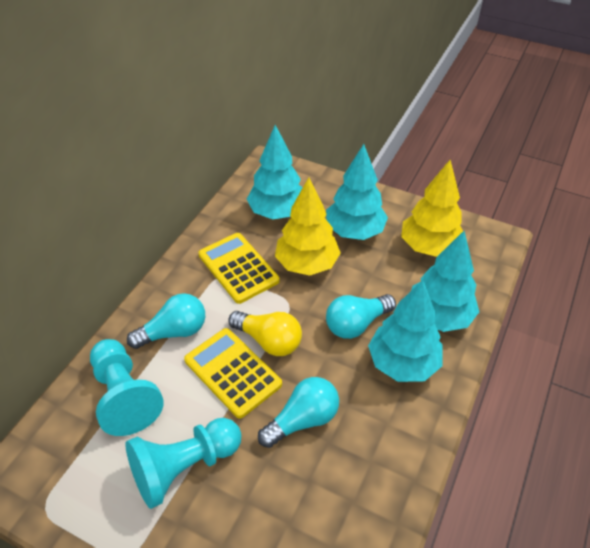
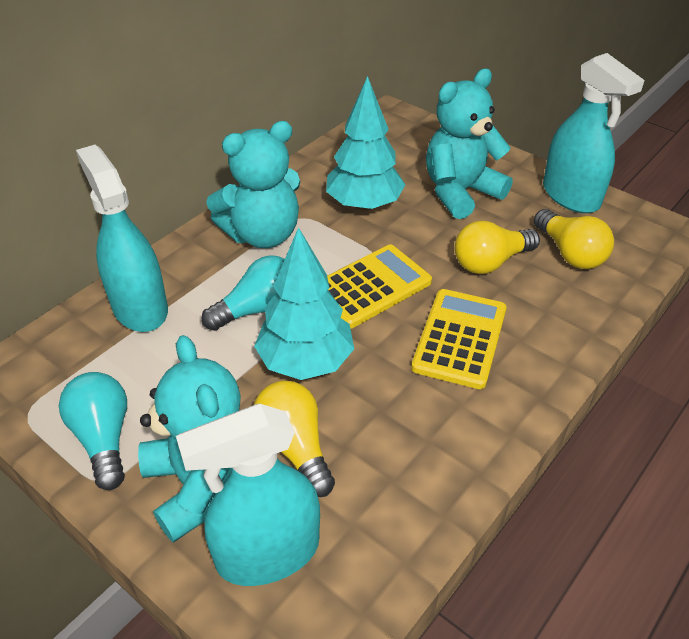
turquoise light bulb: [127,293,205,349] [258,377,339,448] [326,294,396,339] = 3 -> [59,372,127,490] [201,255,285,331] = 2
turquoise pawn: [90,339,164,436] [125,418,241,509] = 2 -> none = 0
turquoise spray bottle: none = 0 -> [76,145,168,332] [176,404,320,586] [543,53,645,213] = 3
turquoise teddy bear: none = 0 -> [138,335,241,543] [206,121,300,248] [426,69,512,219] = 3
turquoise tree: [247,125,302,220] [326,144,388,240] [368,280,443,382] [411,231,479,332] = 4 -> [254,227,354,380] [326,76,405,211] = 2
yellow light bulb: [229,311,302,356] = 1 -> [254,381,335,497] [455,221,540,274] [534,209,614,269] = 3
yellow tree: [275,177,340,276] [401,160,463,257] = 2 -> none = 0

